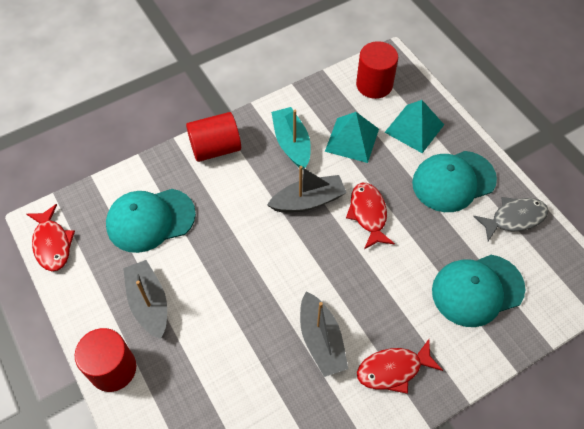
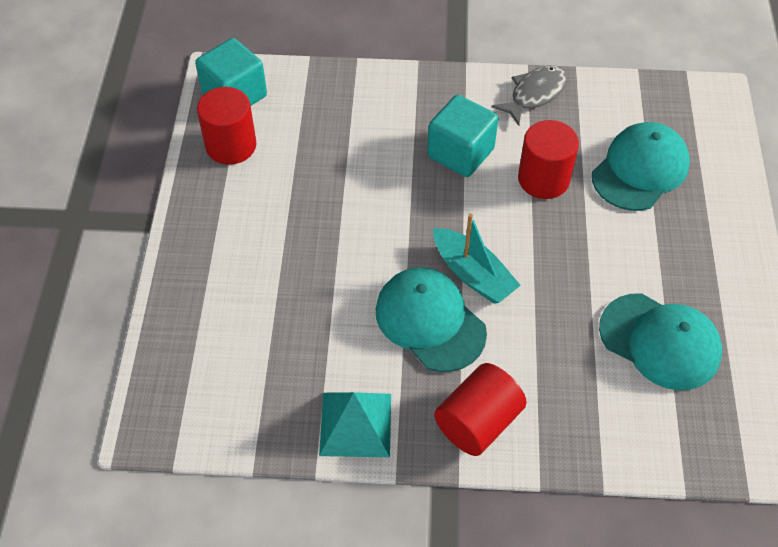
grey boat: [123,260,167,339] [267,166,347,213] [300,292,348,377] = 3 -> none = 0
red fish: [27,204,75,271] [346,183,395,249] [357,339,443,394] = 3 -> none = 0
turquoise cube: none = 0 -> [195,38,267,106] [427,95,498,177] = 2
turquoise pyramid: [325,112,379,163] [384,100,444,153] = 2 -> [319,392,391,457] = 1

